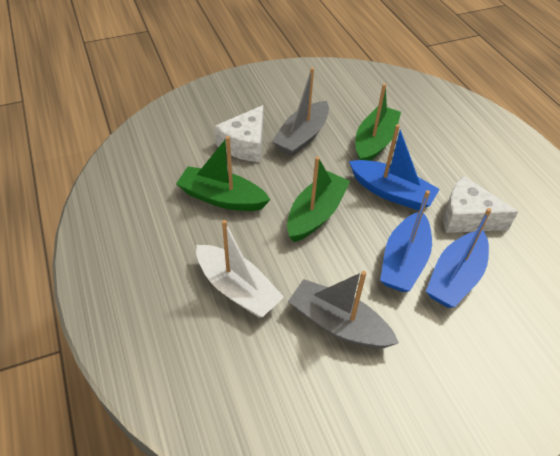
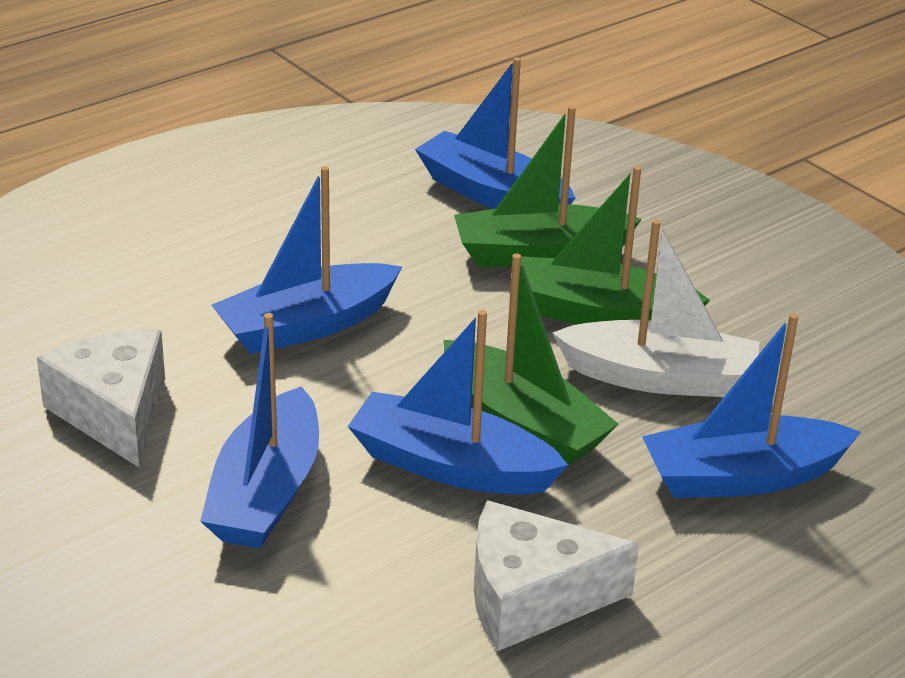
blue boat: [349,124,440,211] [380,190,432,292] [426,208,492,308] = 3 -> [200,313,319,549] [212,166,402,354] [348,310,568,495] [415,57,575,209] [642,313,861,498] = 5
grey boat: [272,67,329,157] [288,271,399,349] = 2 -> none = 0

